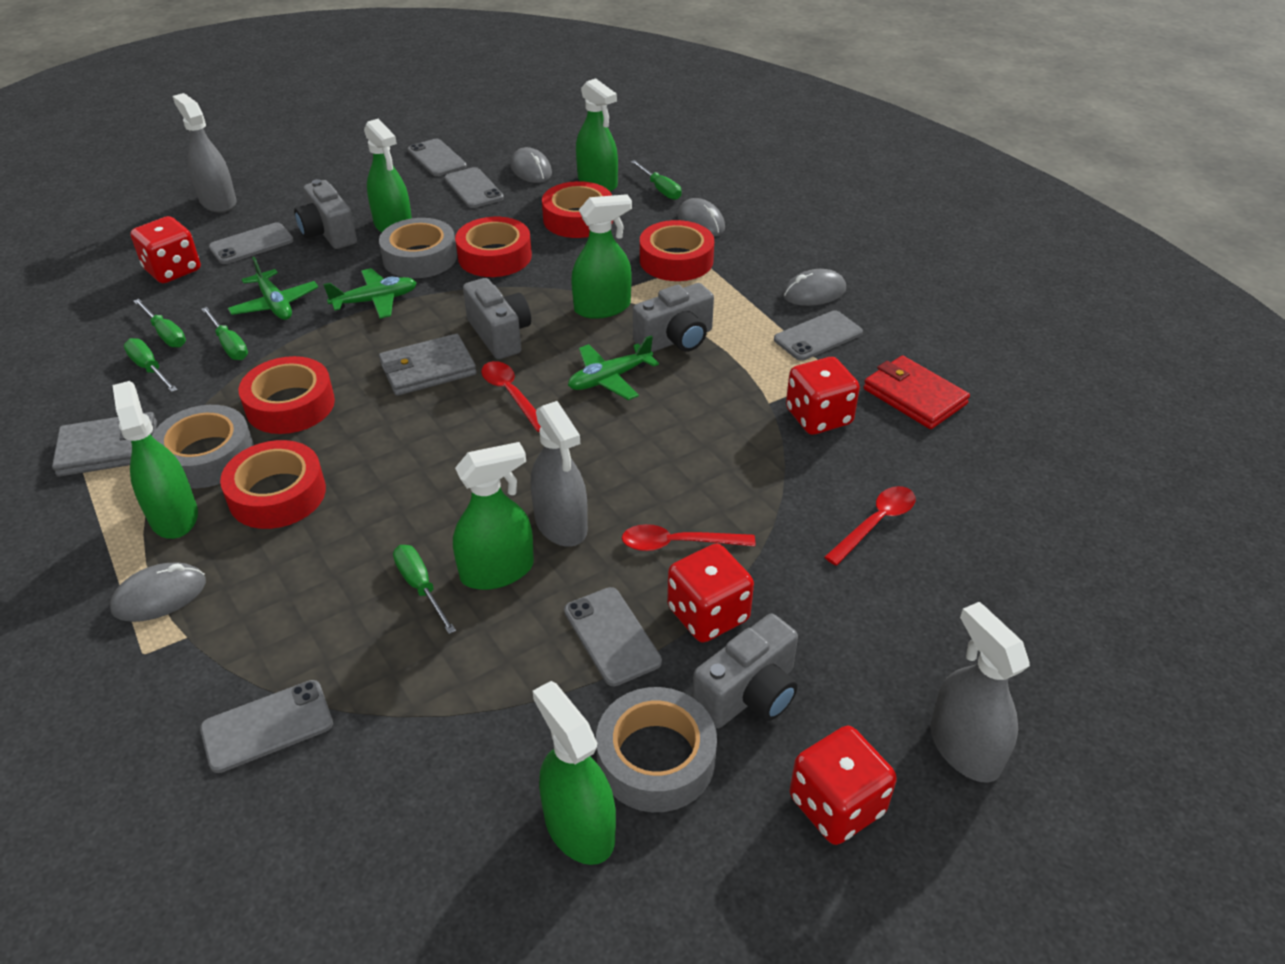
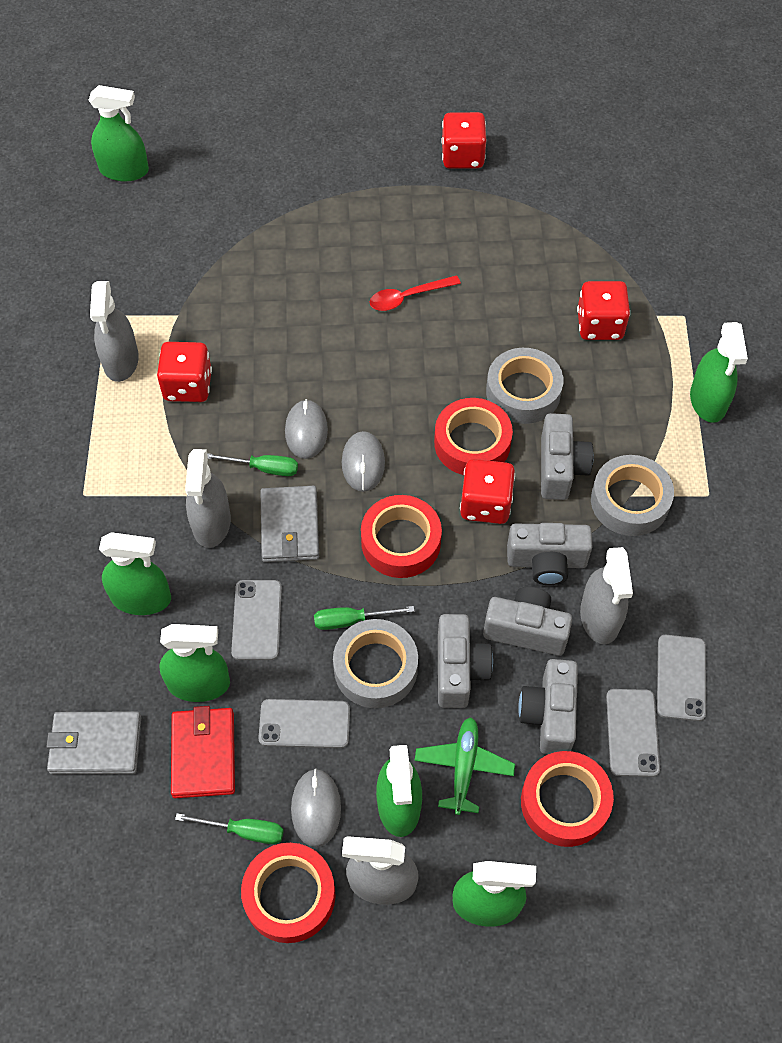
green plane: [228,257,318,320] [323,268,417,319] [568,335,659,400] = 3 -> [414,717,515,815] = 1
green screwdriver: [124,338,178,392] [134,299,186,348] [202,307,248,360] [393,545,456,634] [631,160,681,200] = 5 -> [175,813,284,844] [207,453,298,476] [314,606,414,630] = 3
grey camera: [294,179,357,249] [463,278,531,359] [633,283,714,352] [692,613,798,728] = 4 -> [438,614,493,708] [483,587,572,656] [507,523,592,585] [518,659,578,754] [541,413,594,500] = 5
grey mouse: [110,563,206,622] [511,147,552,183] [678,198,725,237] [783,269,846,306] = 4 -> [285,399,328,459] [291,769,341,847] [342,431,385,492] = 3
grey phone: [200,680,333,773] [209,222,294,264] [408,139,467,176] [445,167,504,208] [564,587,662,687] [774,310,863,361] = 6 -> [231,580,282,660] [258,699,350,748] [606,689,660,777] [657,635,706,721] = 4
grey spray bottle: [173,93,236,213] [531,401,588,547] [930,602,1030,783] = 3 -> [90,281,139,382] [185,449,231,548] [342,836,419,905] [580,547,633,644] = 4
red spoon: [481,361,541,432] [622,524,755,551] [825,486,915,566] = 3 -> [370,275,461,311] = 1
red tape: [220,440,326,529] [239,356,335,434] [455,217,532,277] [542,181,613,238] [640,220,714,281] = 5 -> [241,843,336,943] [361,495,442,578] [434,398,513,475] [521,751,614,847] = 4

